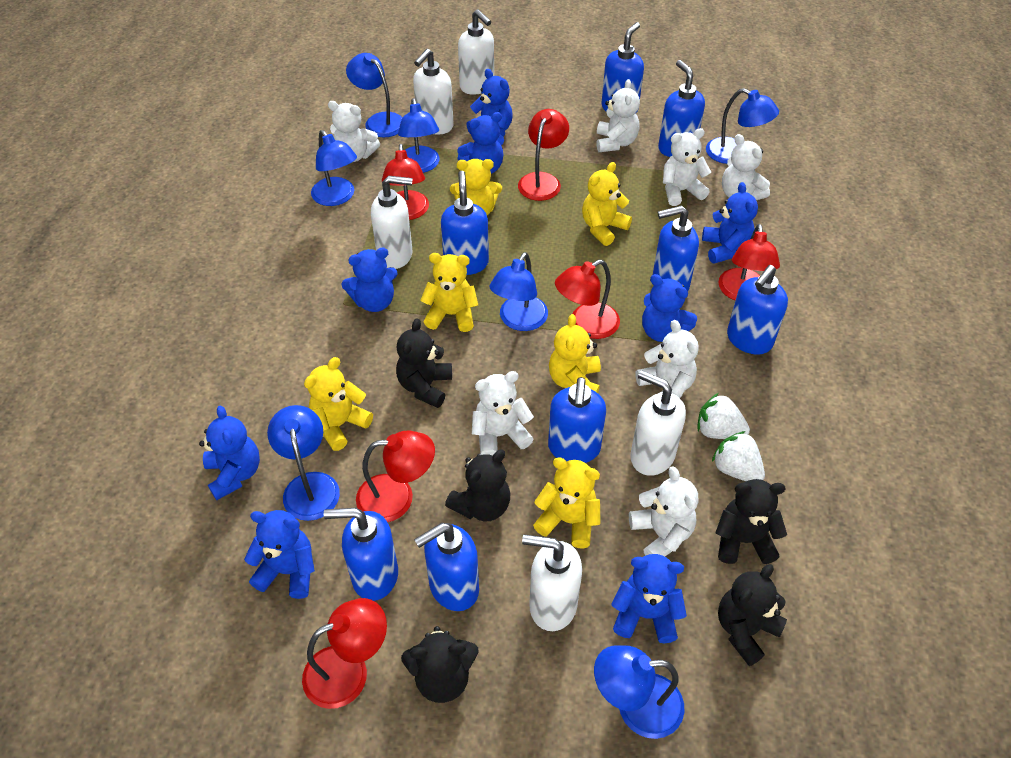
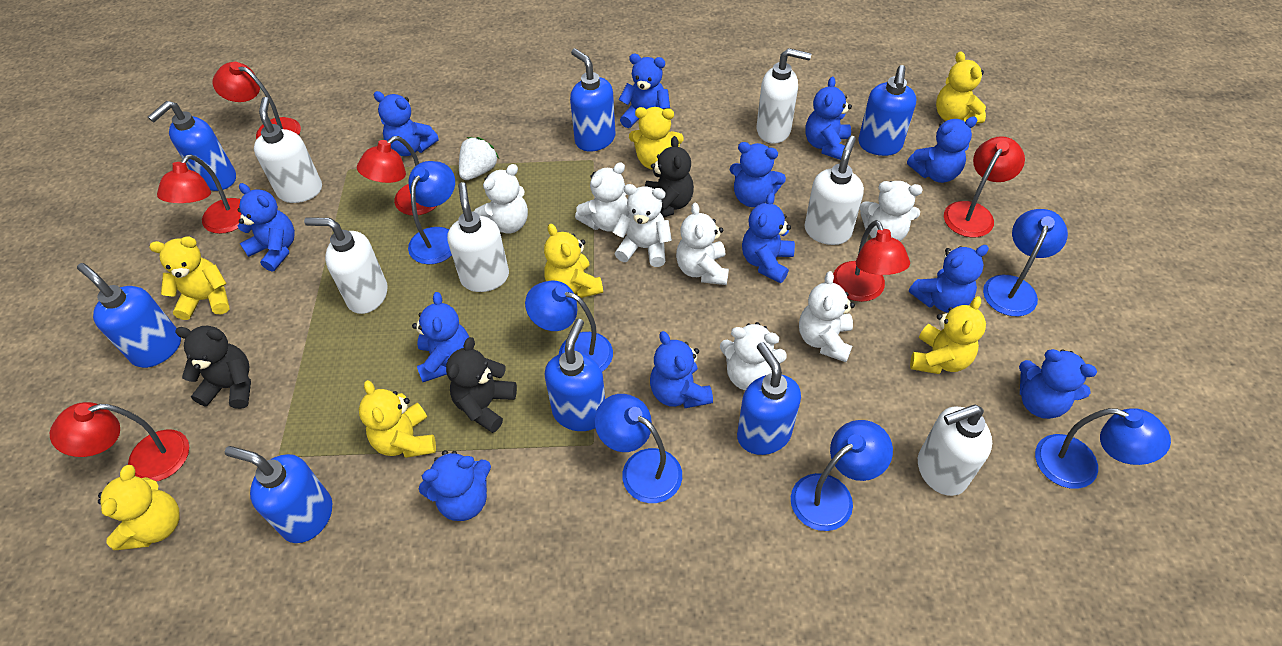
black teddy bear: [396,318,452,408] [401,626,479,703] [445,449,510,521] [715,479,787,564] [718,564,787,666] = 5 -> [175,326,251,409] [446,337,517,433] [645,136,694,217] = 3
blue lamp: [267,405,340,521] [311,130,357,206] [346,53,403,137] [398,98,440,173] [489,252,548,331] [594,645,684,739] [706,88,779,164] = 7 -> [408,161,455,264] [525,280,613,372] [595,394,682,503] [791,420,893,531] [983,209,1068,317] [1035,408,1171,489] = 6
blue soap dispenser: [324,508,398,601] [414,523,479,611] [441,171,489,275] [548,377,606,463] [601,22,644,113] [653,206,699,292] [658,60,705,157] [727,265,788,354] = 8 -> [77,263,181,368] [148,101,236,191] [225,446,332,543] [545,319,605,431] [570,48,615,151] [737,342,801,455] [858,65,916,156] = 7
blue teddy bear: [199,406,260,500] [244,510,315,599] [341,248,398,312] [457,112,504,174] [467,69,513,137] [612,554,687,643] [642,274,697,342] [702,182,758,264] = 8 -> [237,183,295,272] [373,91,439,156] [412,292,469,382] [419,450,491,521] [619,54,670,128] [650,331,713,408] [730,142,786,207] [742,193,795,283] [805,77,852,160] [907,116,977,183] [909,245,989,313] [1019,349,1097,419] = 12
white soap dispenser: [371,176,413,269] [413,49,454,135] [458,10,494,95] [522,535,582,631] [630,370,686,476] = 5 -> [254,97,322,203] [304,217,388,314] [447,182,509,292] [757,48,811,144] [804,136,864,245] [918,405,992,496] = 6
white strawberry: [697,393,750,439] [712,431,765,481] = 2 -> [459,137,499,180] = 1
yellow teddy bear: [304,357,373,451] [420,253,478,332] [450,159,502,215] [533,457,601,549] [549,314,601,393] [582,162,632,246] = 6 -> [98,465,180,550] [149,236,230,320] [359,380,436,458] [544,224,603,298] [629,107,683,170] [910,296,986,374] [936,51,986,124] = 7

